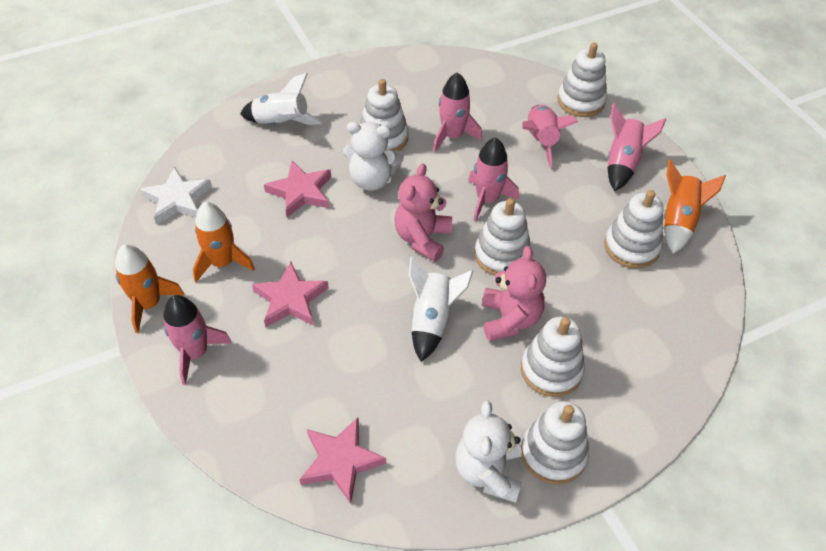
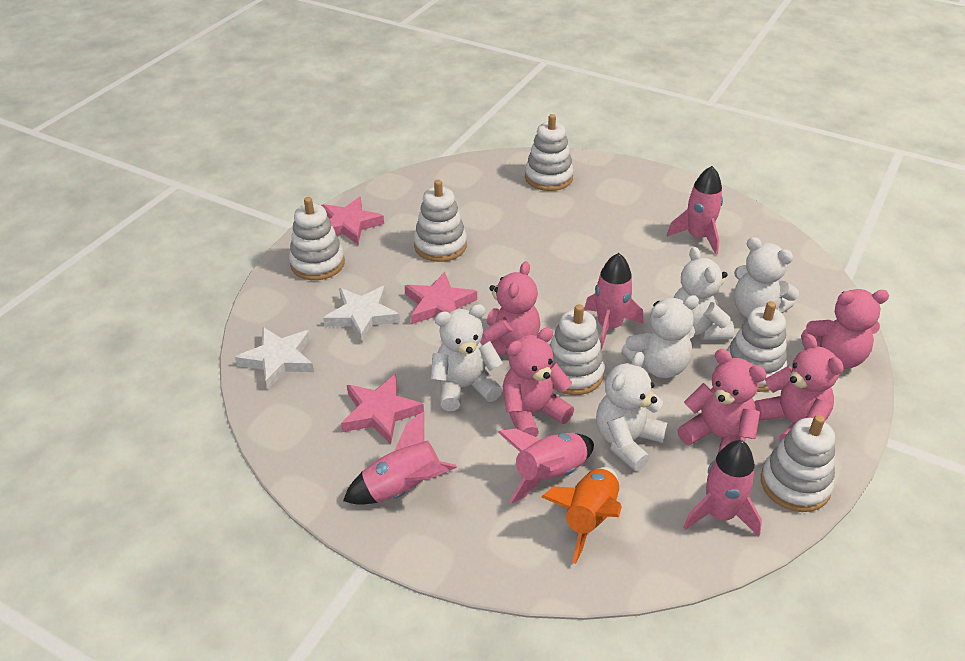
orange rocket: [115,244,184,333] [193,202,255,282] [664,159,726,254] = 3 -> [541,467,622,564] = 1
pink teddy bear: [394,163,453,262] [482,246,546,341] = 2 -> [480,261,540,355] [503,327,574,437] [677,349,767,453] [754,334,844,442] [801,289,889,369] = 5
white rocket: [240,73,322,125] [409,257,473,362] = 2 -> none = 0
white star: [140,167,212,225] = 1 -> [235,327,314,390] [323,286,400,343] = 2
white teddy bear: [343,122,404,191] [455,400,522,503] = 2 -> [431,304,503,411] [596,352,668,471] [621,295,699,378] [673,247,734,340] [734,237,799,318] = 5

